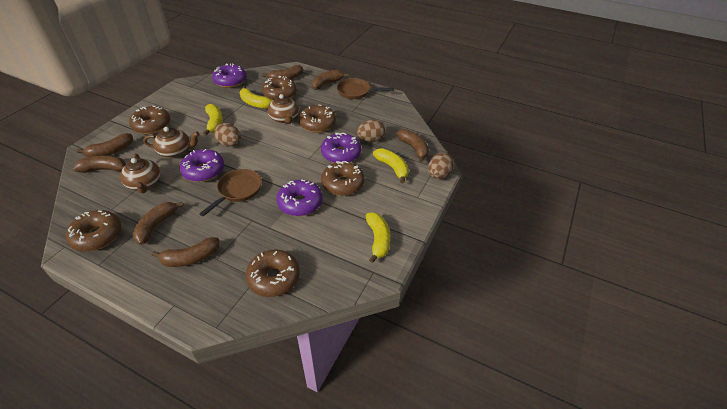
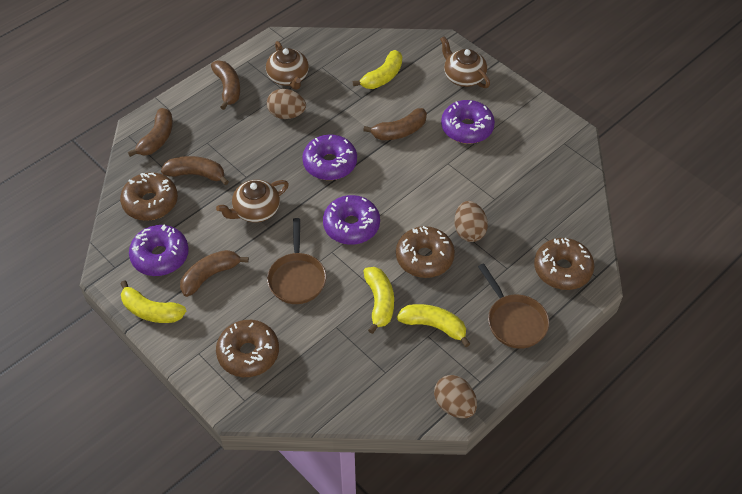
brown banana: [73,156,126,173] [77,133,133,157] [132,202,184,245] [152,237,219,267] [262,65,303,79] [312,70,349,90] [396,129,429,162] = 7 -> [128,108,173,157] [161,156,229,185] [180,250,249,297] [211,61,240,110] [363,108,427,140] = 5
brown donut: [66,210,121,252] [129,106,170,134] [246,249,300,297] [262,76,297,101] [299,104,336,133] [321,161,365,196] = 6 -> [120,172,178,221] [216,320,279,377] [396,226,455,278] [534,238,594,290] = 4

